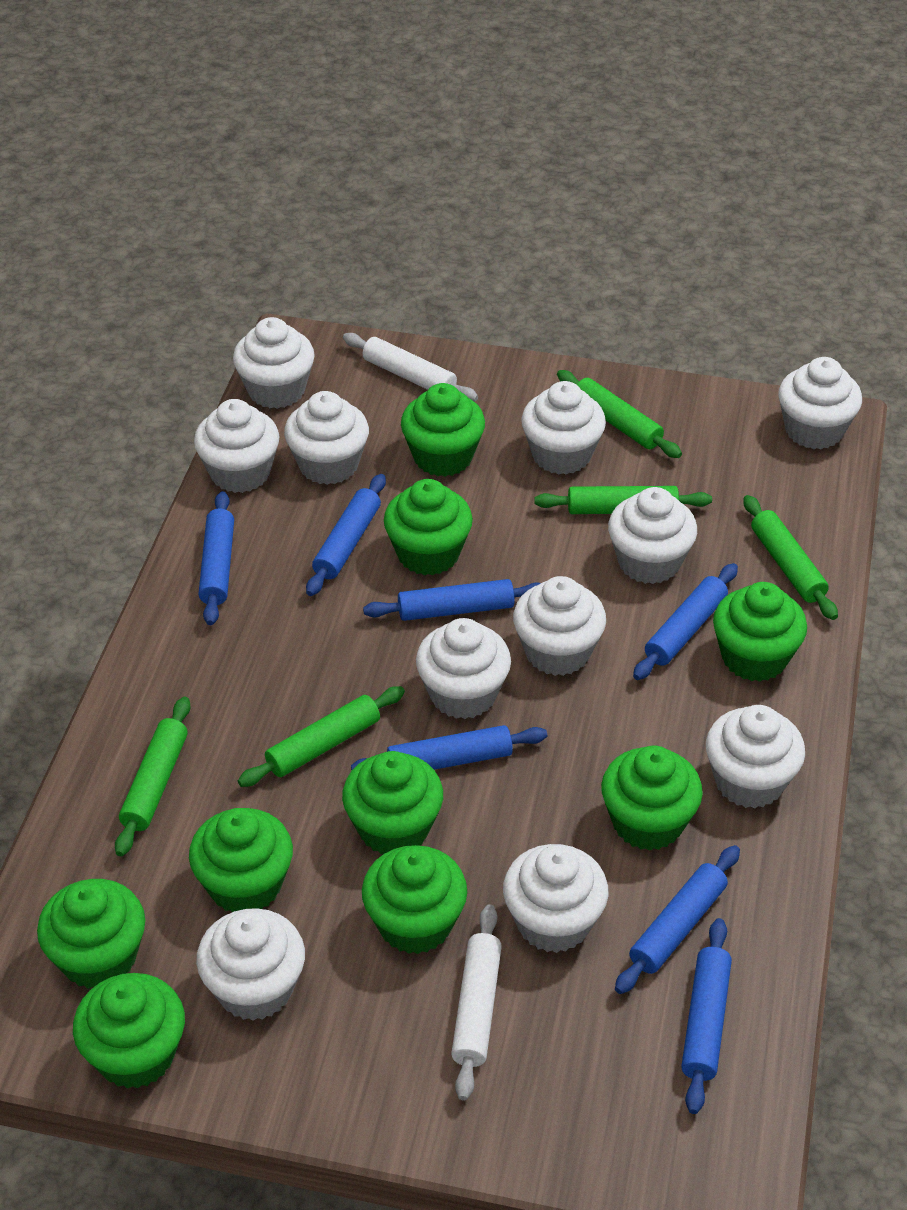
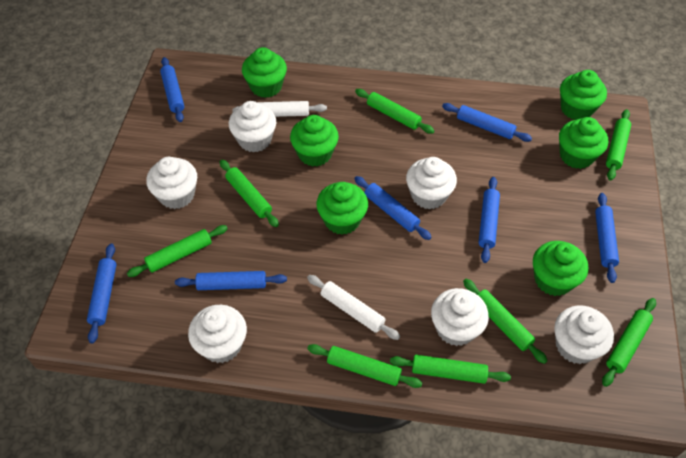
green cupcake: [37,879,145,989] [73,973,185,1089] [189,808,293,912] [342,751,443,854] [362,845,467,954] [384,479,473,576] [401,383,485,477] [601,746,703,851] [713,582,807,682] = 9 -> [242,47,287,98] [290,115,339,167] [316,182,368,235] [533,241,588,296] [559,117,608,169] [560,70,607,120] = 6
green rolling pin: [115,697,191,856] [238,686,405,787] [534,486,712,514] [557,370,682,458] [743,495,838,620] = 5 -> [127,225,228,277] [220,160,279,227] [307,344,422,388] [355,89,435,134] [390,355,511,384] [463,279,547,364] [602,298,656,387] [606,109,631,181] = 8
white cupcake: [194,399,279,493] [196,908,305,1021] [233,317,315,409] [284,391,369,485] [416,618,511,719] [503,844,609,953] [513,576,606,676] [521,381,606,475] [608,487,697,584] [706,705,805,809] [778,357,862,449] = 11 -> [146,157,197,209] [188,305,247,363] [229,101,276,153] [406,157,457,210] [431,288,489,346] [554,306,614,364] = 6

